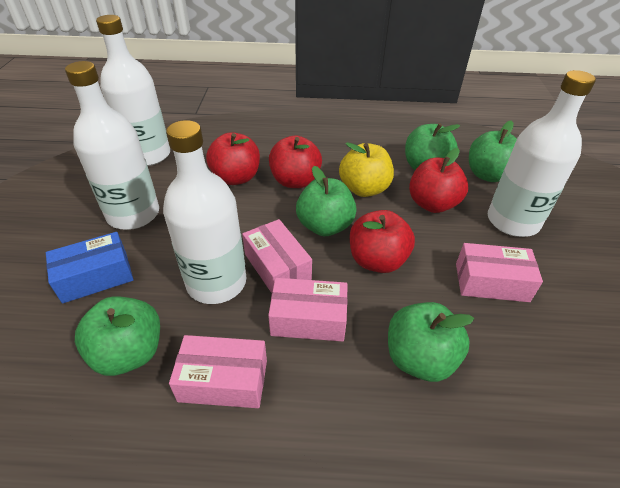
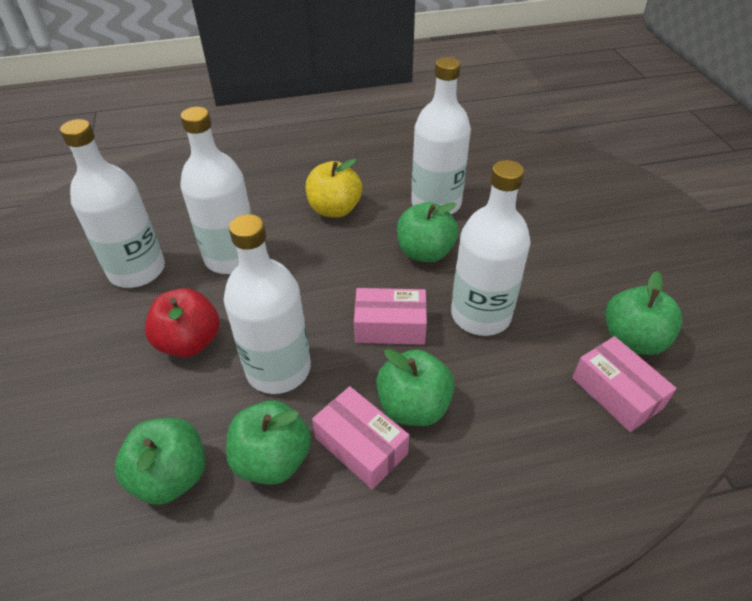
blue box: [46,232,133,304] = 1 -> none = 0
pink box: [169,335,267,408] [242,219,312,293] [268,278,348,342] [456,243,543,302] = 4 -> [312,386,409,490] [354,288,427,345] [572,336,677,432] = 3
red apple: [206,132,260,185] [269,135,322,188] [350,210,415,273] [409,148,468,213] = 4 -> [145,288,220,357] = 1
white bottle: [65,61,159,230] [96,15,170,166] [163,120,246,304] [488,70,596,237] = 4 -> [60,119,165,288] [180,107,252,274] [224,214,311,394] [411,57,471,214] [451,160,531,336] = 5

